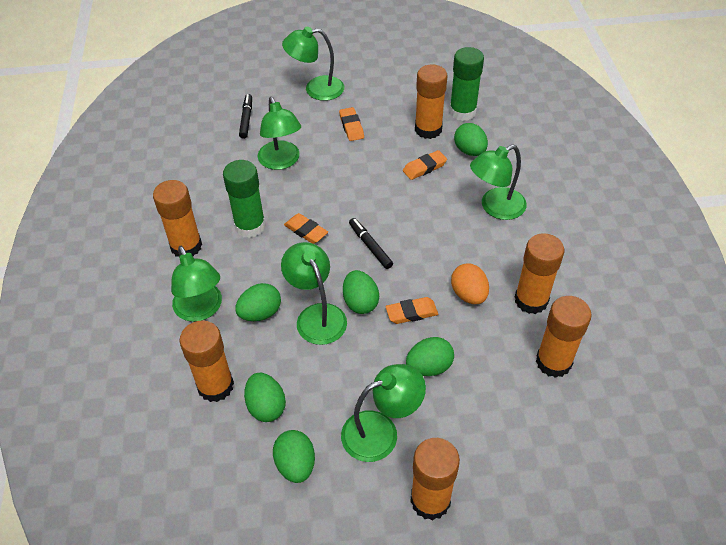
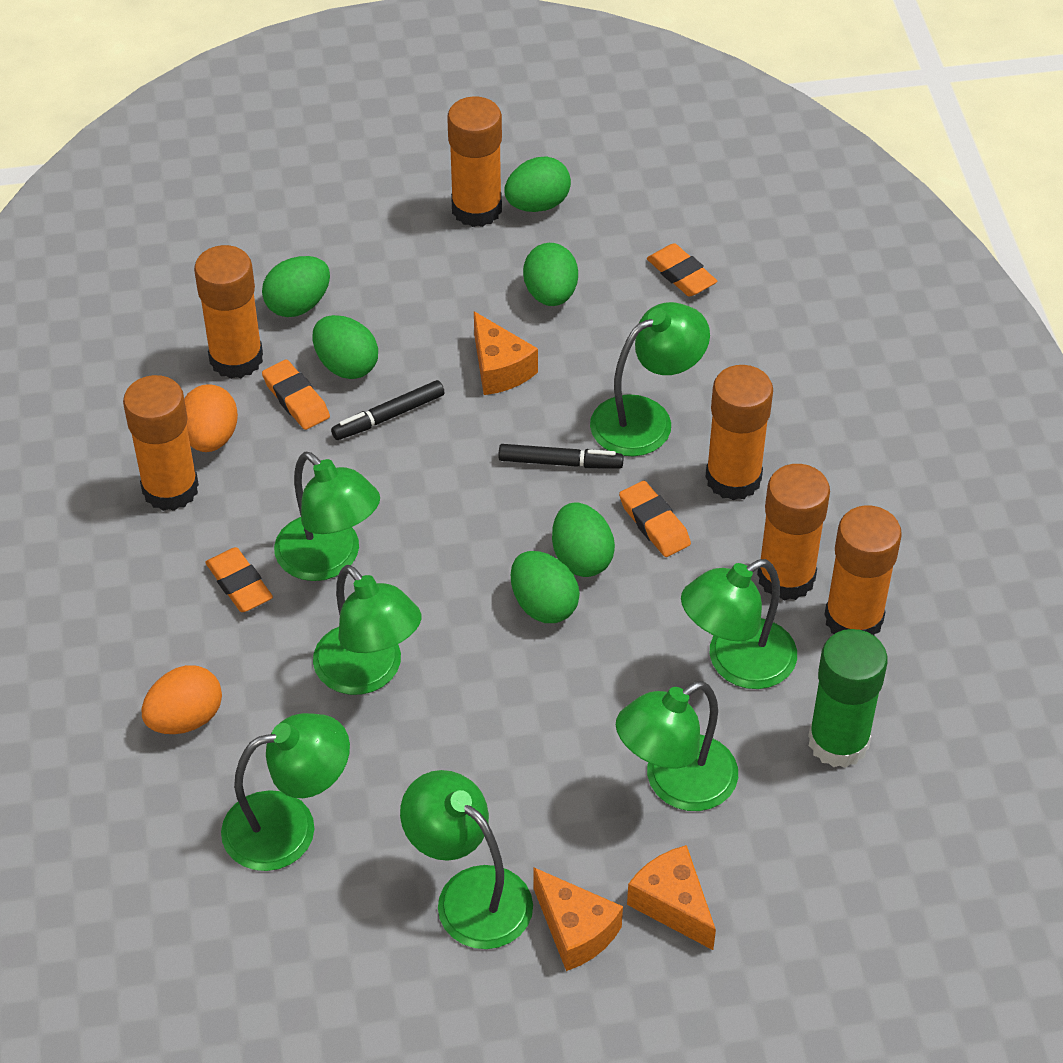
green glue stick: [223,160,266,238] [449,47,484,121] = 2 -> [808,629,888,768] = 1
green lamp: [171,246,222,322] [257,97,301,170] [281,242,347,345] [282,27,344,101] [341,364,426,462] [470,145,527,220] = 6 -> [221,713,350,871] [274,451,380,581] [313,565,422,695] [400,770,533,949] [590,302,710,457] [616,681,738,811] [681,559,797,689] = 7
orange cheese: none = 0 -> [474,311,538,395] [533,867,623,971] [627,845,716,950] = 3
orange egg: [451,263,489,304] = 1 -> [142,665,222,734] [184,384,238,452] = 2

